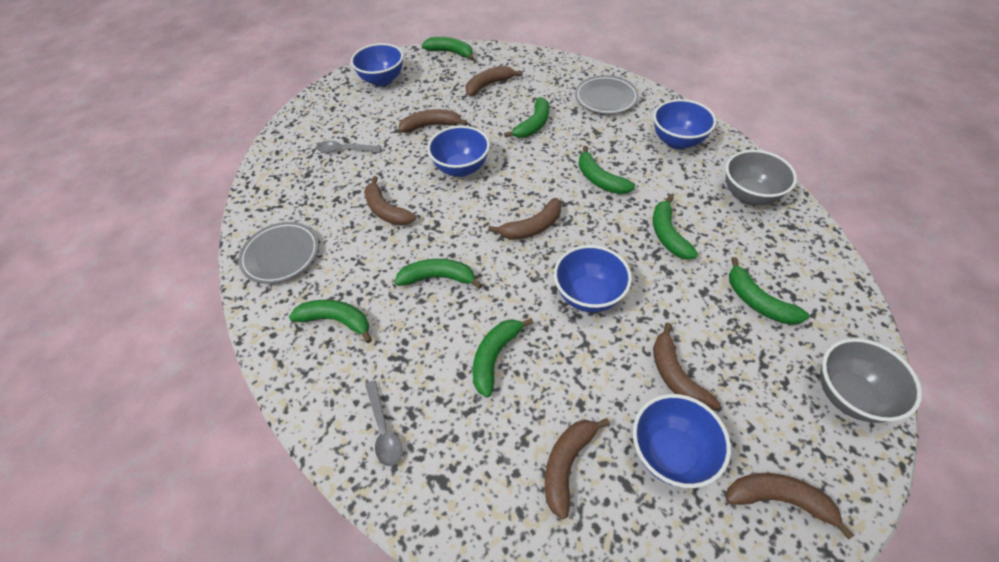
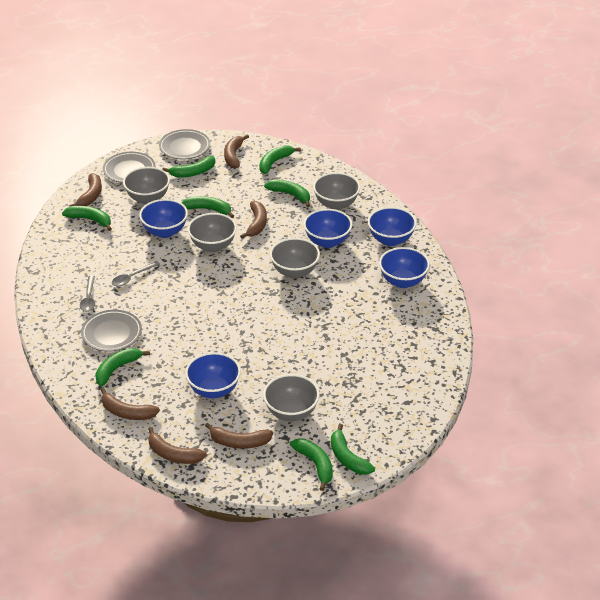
brown banana: [364,176,416,226] [398,109,468,133] [466,66,523,96] [488,198,561,240] [545,418,610,520] [653,322,721,411] [726,473,854,540] = 7 -> [70,173,102,206] [101,388,160,420] [148,427,207,464] [205,423,273,449] [224,134,249,168] [240,201,267,239] = 6
grey bowl: [726,150,797,205] [820,338,922,423] = 2 -> [123,167,170,204] [188,213,237,252] [263,374,320,421] [270,238,320,279] [313,172,360,210] = 5
grey plate: [239,222,319,284] [575,75,639,114] = 2 -> [81,310,142,352] [103,152,155,183] [159,129,210,159] = 3

